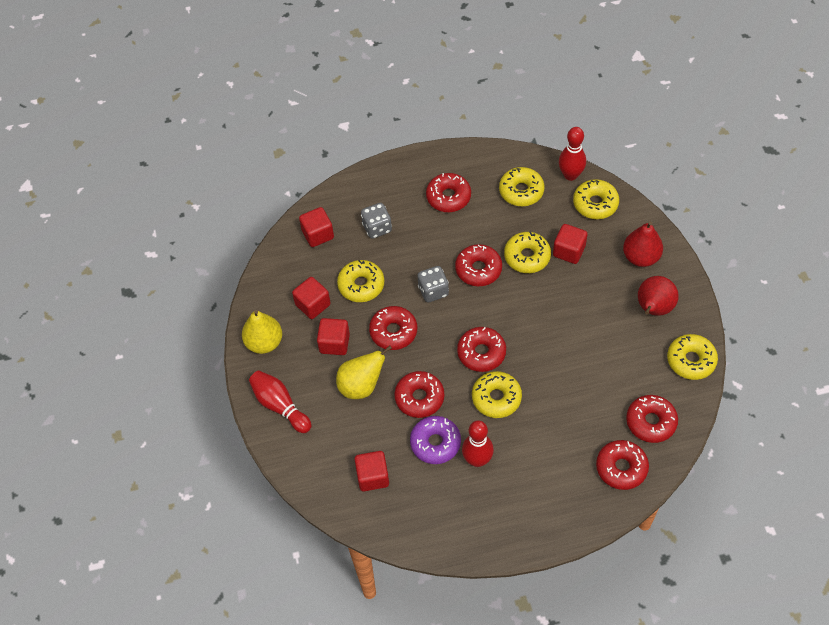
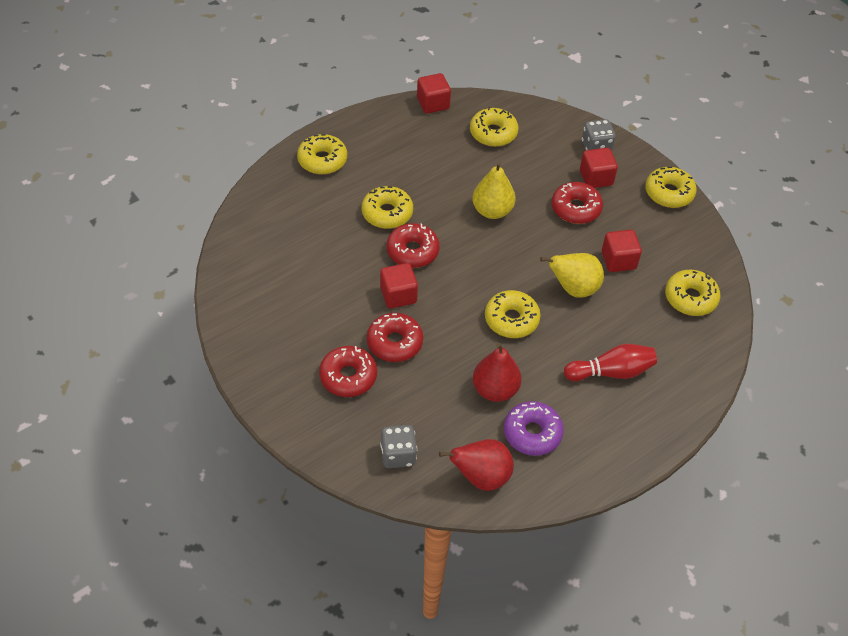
red bowling pin: [249,370,312,433] [462,420,494,467] [559,127,586,181] = 3 -> [564,344,657,381] = 1
red cube: [292,277,331,319] [299,207,334,247] [317,318,350,355] [354,451,389,491] [553,224,588,264] = 5 -> [380,263,418,309] [417,73,451,114] [580,148,618,188] [602,230,642,272] = 4
red donut: [369,306,417,350] [394,371,444,418] [426,173,471,212] [455,244,502,286] [457,327,506,372] [596,440,649,490] [626,395,678,443] = 7 -> [319,346,377,397] [367,313,423,362] [386,223,440,268] [552,182,603,224] = 4

